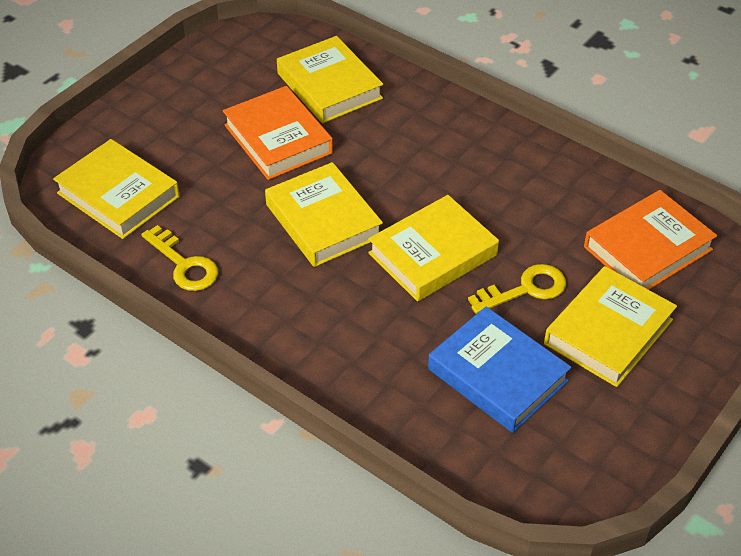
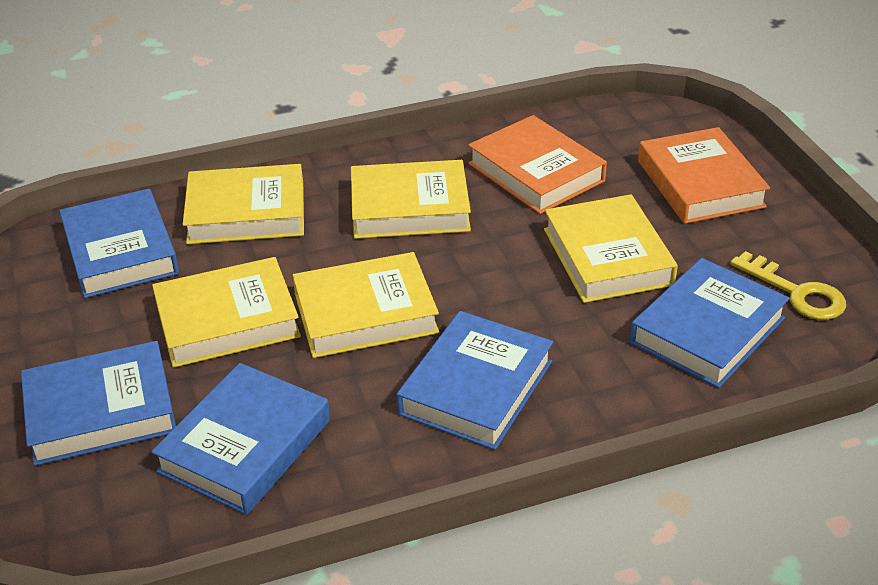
blue book: [428,307,572,433] = 1 -> [21,341,176,466] [59,189,179,298] [151,363,330,515] [397,311,553,450] [630,258,789,388] = 5
yellow key: [141,225,218,291] [468,264,566,314] = 2 -> [730,251,846,320] = 1

